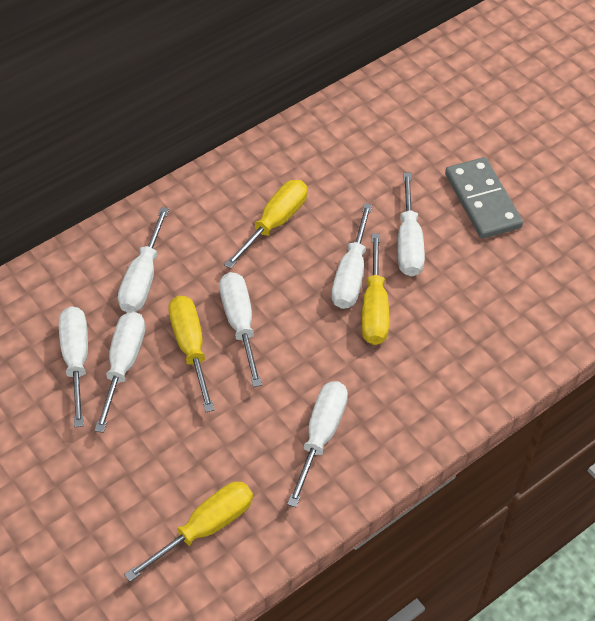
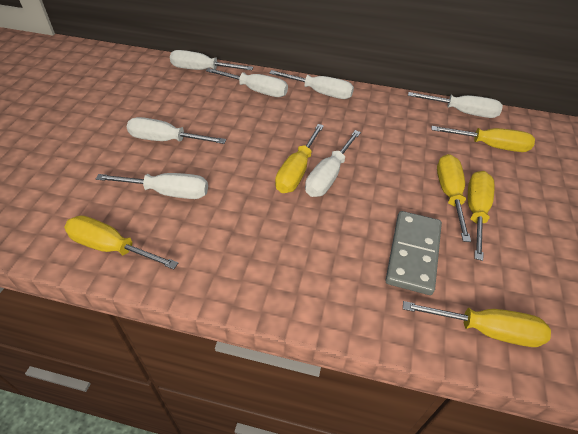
yellow screwdriver: [124,481,253,582] [168,296,215,412] [224,180,307,269] [362,233,389,345] = 4 -> [64,215,178,269] [275,124,324,193] [403,301,551,347] [431,126,535,152] [437,154,471,242] [468,171,494,261] = 6

